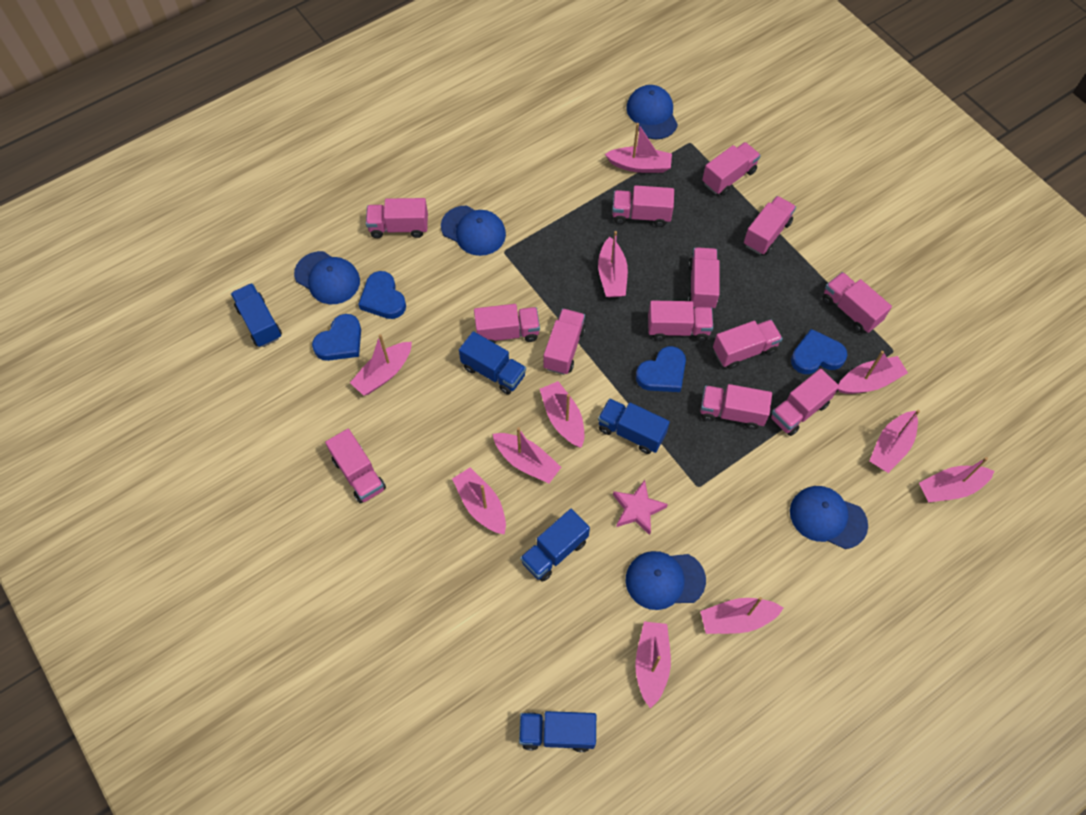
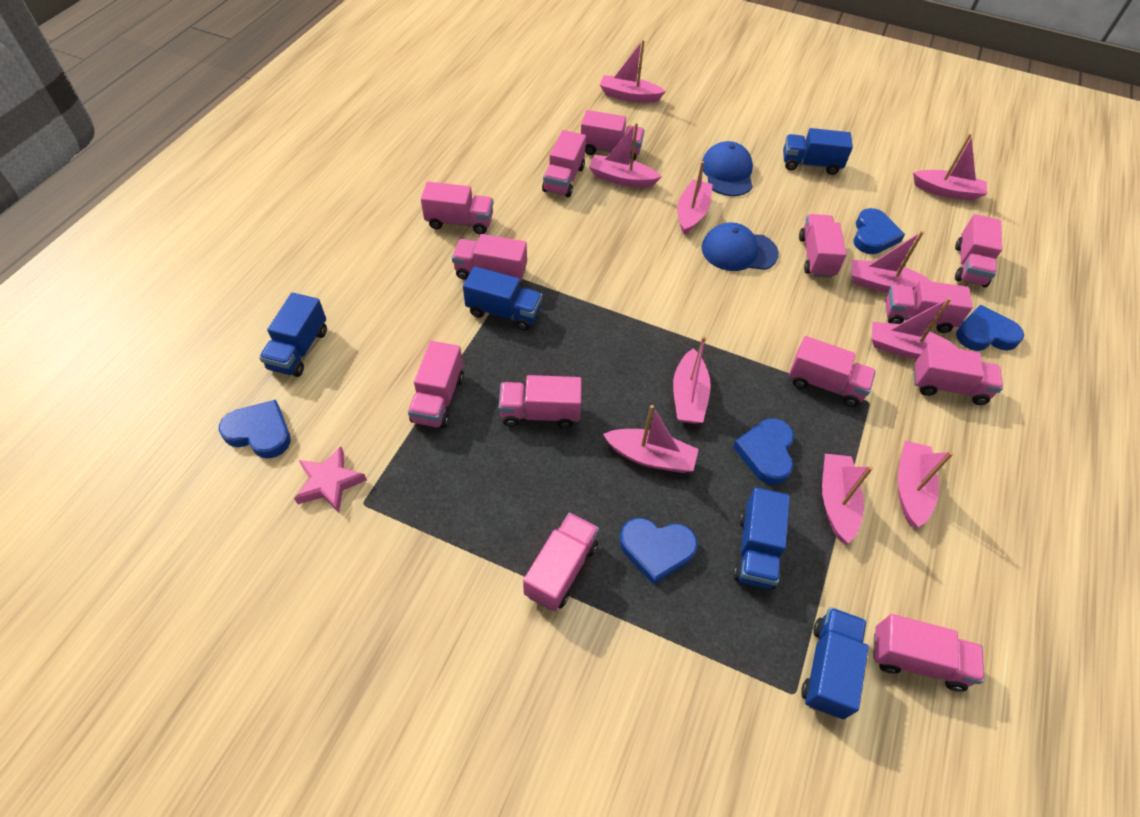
blue cap: [294,251,360,304] [441,205,506,256] [626,85,678,139] [626,551,706,610] [790,486,868,549] = 5 -> [702,141,753,196] [702,222,779,271] = 2
blue heart: [312,314,361,361] [358,271,406,319] [636,346,686,392] [791,329,847,374] = 4 -> [219,400,291,459] [619,518,698,585] [733,418,794,485] [853,208,905,254] [956,305,1024,351] = 5
pink boat: [350,334,412,396] [452,467,506,535] [493,427,561,483] [540,381,584,448] [598,231,628,297] [605,123,672,173] [635,621,671,708] [700,597,783,634] [838,351,908,394] [869,410,920,473] [919,457,994,502] = 11 -> [589,123,661,187] [600,40,666,103] [603,405,699,473] [673,336,711,424] [677,161,713,235] [822,454,873,544] [851,231,930,293] [872,298,958,359] [898,441,954,527] [913,133,987,201] = 10

